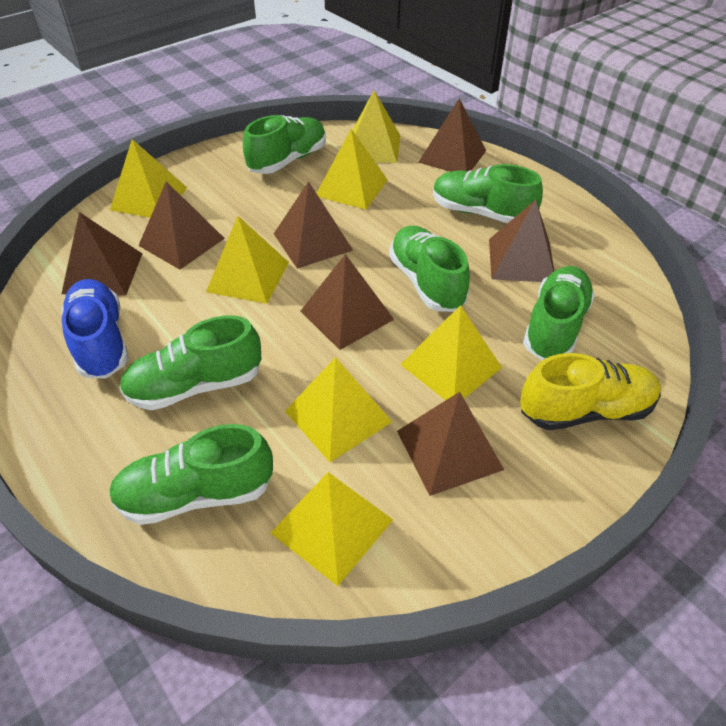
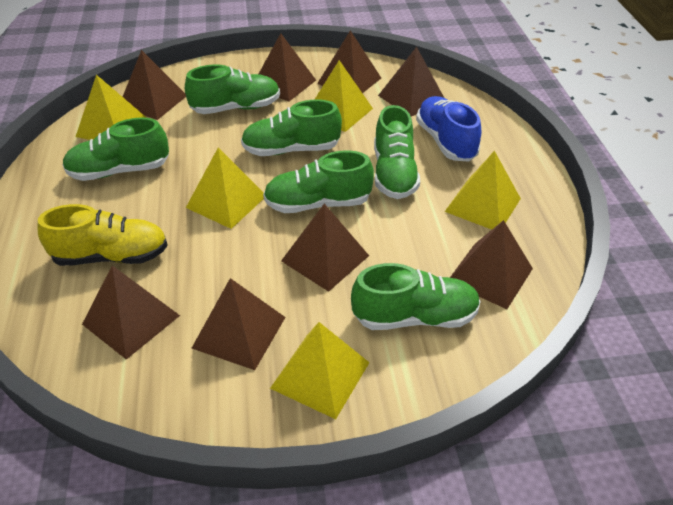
brown pyramid: [62,212,142,296] [138,182,225,270] [274,181,353,269] [301,254,394,350] [397,392,504,496] [418,98,486,172] [489,199,554,282] = 7 -> [82,265,180,360] [123,50,186,120] [192,278,286,370] [259,33,316,102] [281,203,369,292] [317,30,381,93] [378,47,444,117] [450,220,533,309] = 8
yellow pyramid: [110,139,187,218] [206,216,289,304] [271,472,393,586] [285,357,392,462] [317,129,388,210] [353,90,400,163] [400,305,502,400] = 7 -> [75,75,147,140] [186,147,264,229] [270,322,370,419] [314,60,373,132] [445,151,521,230] = 5

